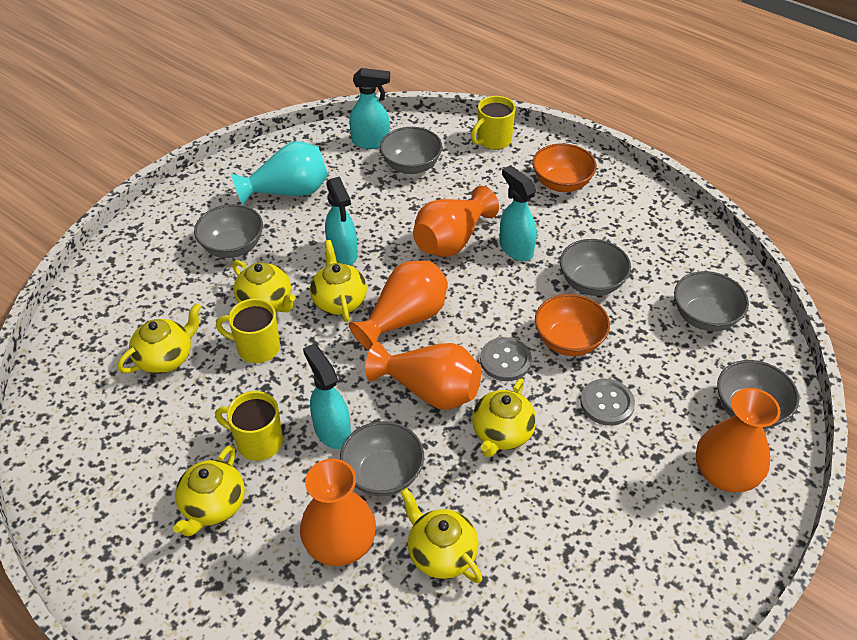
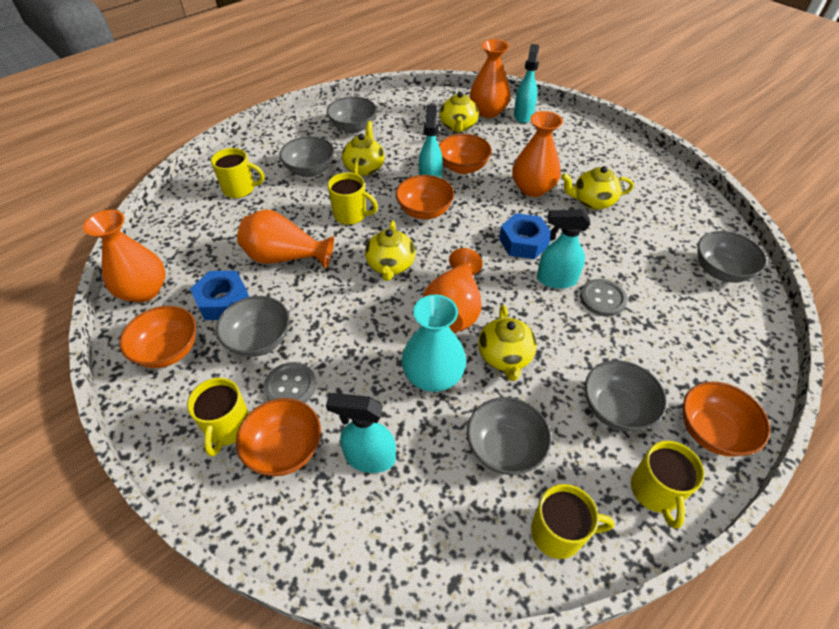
blue nut: none = 0 -> [190,271,249,320] [499,213,551,259] = 2
orange bowl: [532,143,597,192] [535,294,610,356] = 2 -> [119,306,196,368] [236,398,321,476] [396,175,454,219] [439,134,492,174] [683,381,770,457] = 5
yellow mug: [215,391,283,461] [216,298,280,363] [471,96,516,150] = 3 -> [187,378,249,457] [211,148,264,198] [327,172,378,225] [531,484,614,559] [631,441,705,528] = 5
yellow teapot: [118,303,201,374] [173,445,245,537] [232,260,296,312] [310,240,367,322] [401,488,482,583] [472,378,536,457] = 6 -> [342,121,385,176] [365,221,415,281] [440,91,479,132] [478,305,537,381] [561,166,634,210] = 5

